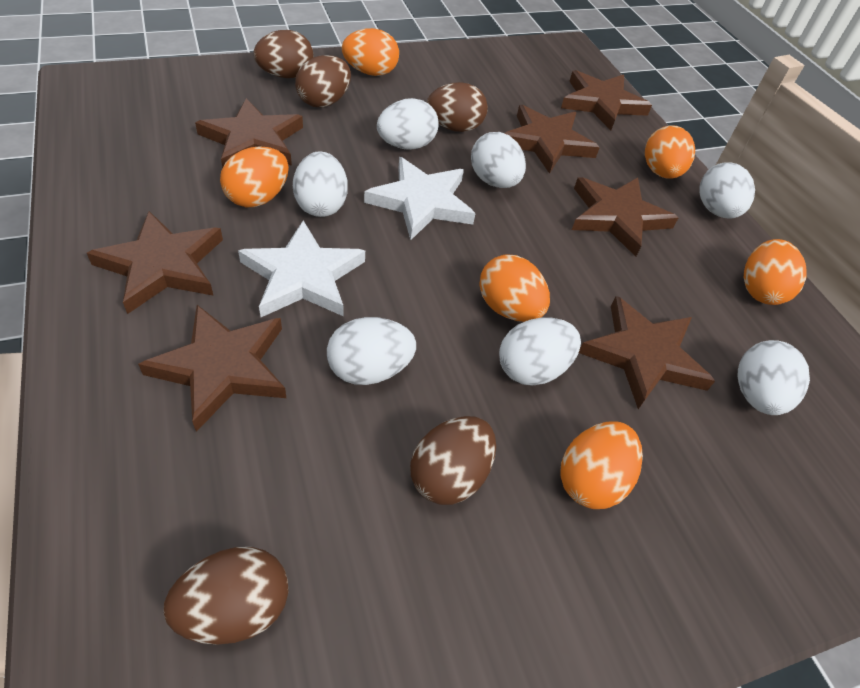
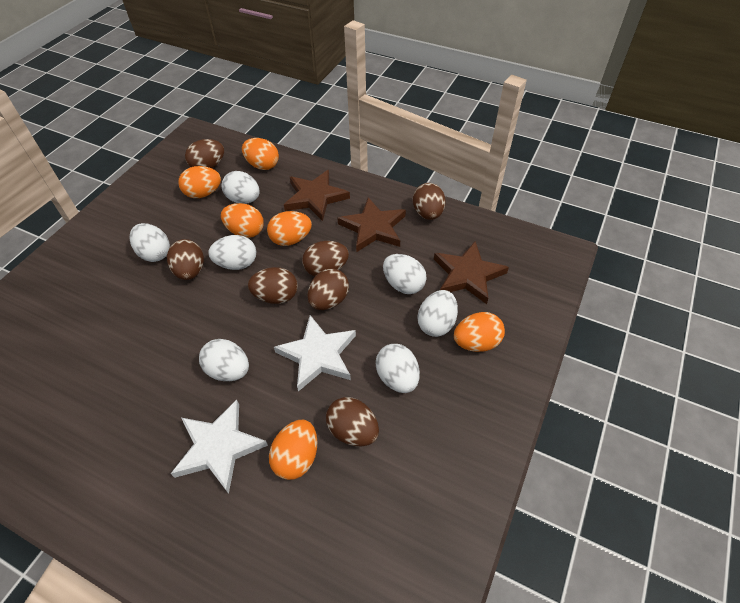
brown egg: [163,547,288,645] [254,30,313,78] [295,55,351,108] [410,416,496,505] [427,82,488,132] = 5 -> [167,239,204,280] [185,139,224,168] [248,267,298,304] [302,241,349,276] [308,268,349,310] [326,397,379,446] [413,183,445,220] = 7
brown star: [87,211,223,314] [138,305,286,432] [195,98,303,168] [505,105,600,174] [561,70,652,130] [572,177,678,257] [579,296,715,409] = 7 -> [284,170,350,221] [337,197,406,252] [434,241,509,304] = 3

